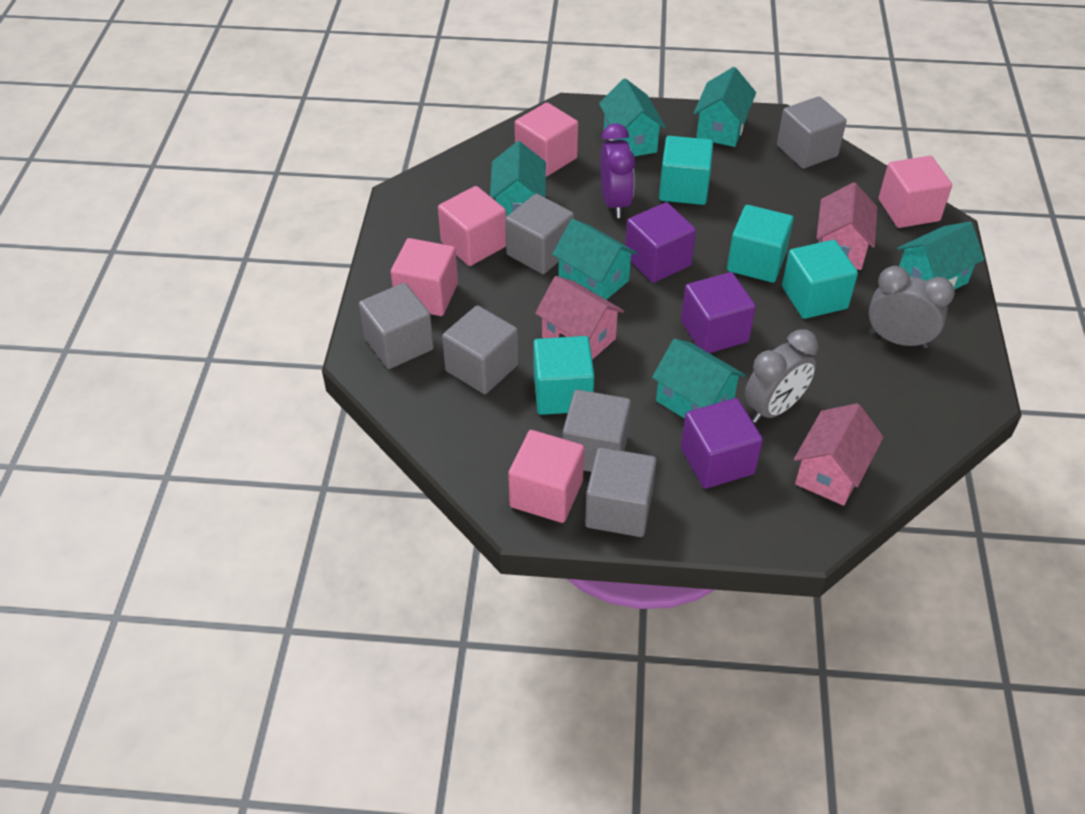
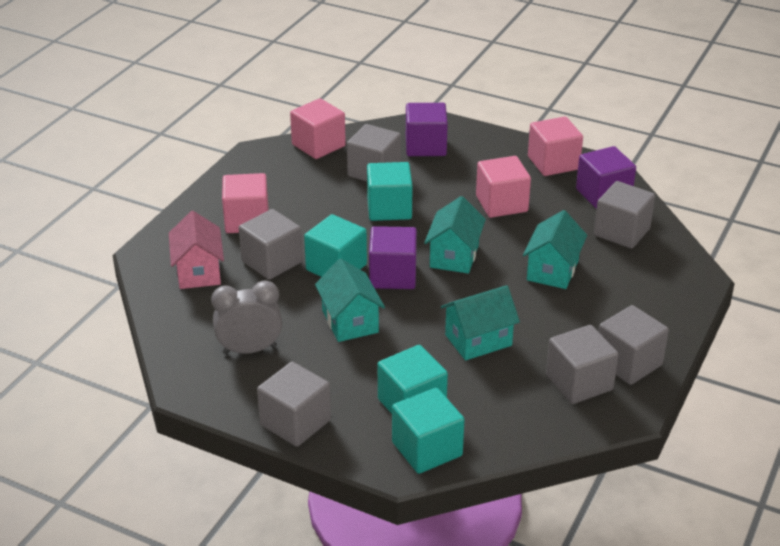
grey clock: [744,329,818,423] [869,266,955,348] = 2 -> [211,280,282,354] = 1
pink cube: [391,238,458,316] [438,186,506,266] [508,430,585,523] [515,102,578,177] [879,156,952,228] = 5 -> [222,173,269,233] [290,98,346,159] [476,156,531,218] [528,117,583,176] = 4
pink house: [535,276,624,360] [794,403,884,506] [816,182,878,270] = 3 -> [169,211,224,289] = 1
purple clock: [600,123,635,218] = 1 -> none = 0
turquoise house: [490,141,546,217] [552,219,637,300] [599,79,666,157] [652,339,745,419] [694,67,756,147] [897,221,985,290] = 6 -> [315,258,385,342] [424,196,486,274] [441,285,520,361] [523,210,587,289] = 4

